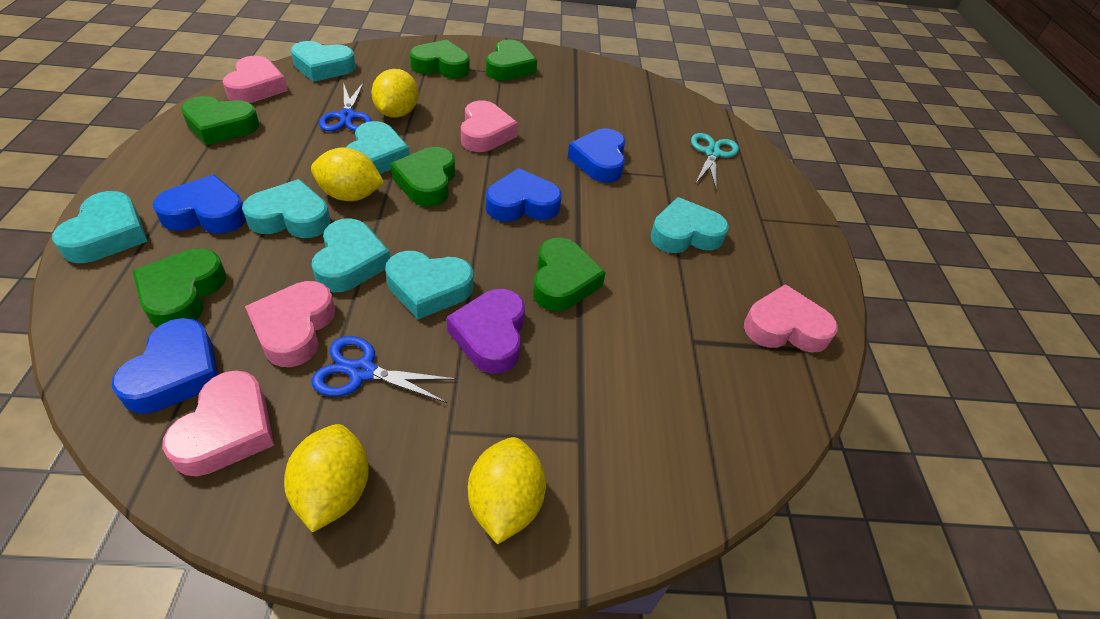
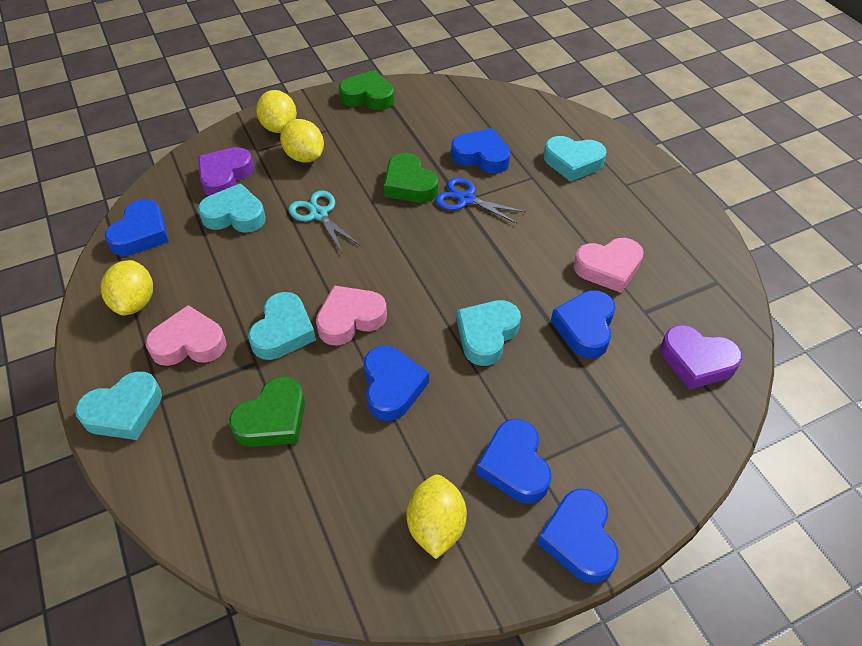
blue heart: [112,318,218,414] [152,175,246,234] [486,168,562,222] [568,129,625,183] = 4 -> [105,199,169,256] [364,346,429,421] [451,128,510,174] [476,419,552,503] [537,488,619,584] [551,290,616,358] = 6
blue scissors: [312,336,457,403] [319,82,372,131] = 2 -> [436,177,525,224] = 1
green heart: [133,249,227,327] [181,96,260,146] [391,147,455,206] [410,40,469,79] [486,40,537,81] [533,238,606,311] = 6 -> [229,377,305,447] [339,70,394,110] [384,153,438,203] = 3
pink heart: [162,370,274,476] [222,56,288,103] [245,281,335,367] [461,101,518,152] [744,284,838,353] = 5 -> [145,305,227,366] [316,285,387,346] [574,238,644,293] = 3
purple heart: [447,289,525,374] = 1 -> [198,147,254,196] [661,325,742,390] = 2
turquoise heart: [52,191,148,263] [242,179,331,238] [291,41,356,82] [312,218,390,293] [346,121,410,174] [385,251,473,320] [650,197,729,253] = 7 -> [75,371,162,440] [198,183,266,233] [248,292,316,360] [457,300,521,366] [544,136,607,182] = 5

